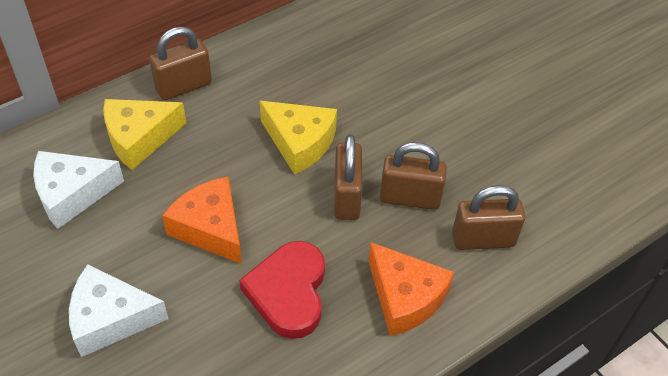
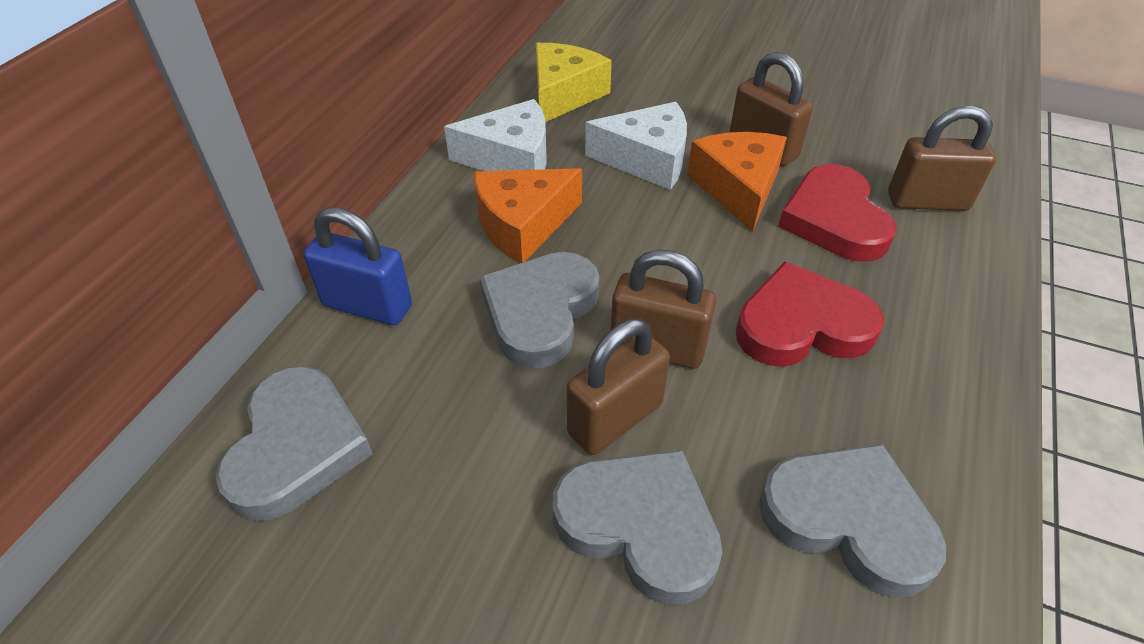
blue padlock: none = 0 -> [304,207,412,325] = 1
grey heart: none = 0 -> [216,366,373,521] [480,252,600,368] [553,450,723,605] [759,444,946,598] = 4
red heart: [239,241,325,339] = 1 -> [736,262,884,366] [778,164,897,262] = 2
yellow cheese: [103,99,186,170] [260,101,337,175] = 2 -> [536,43,612,122] = 1

